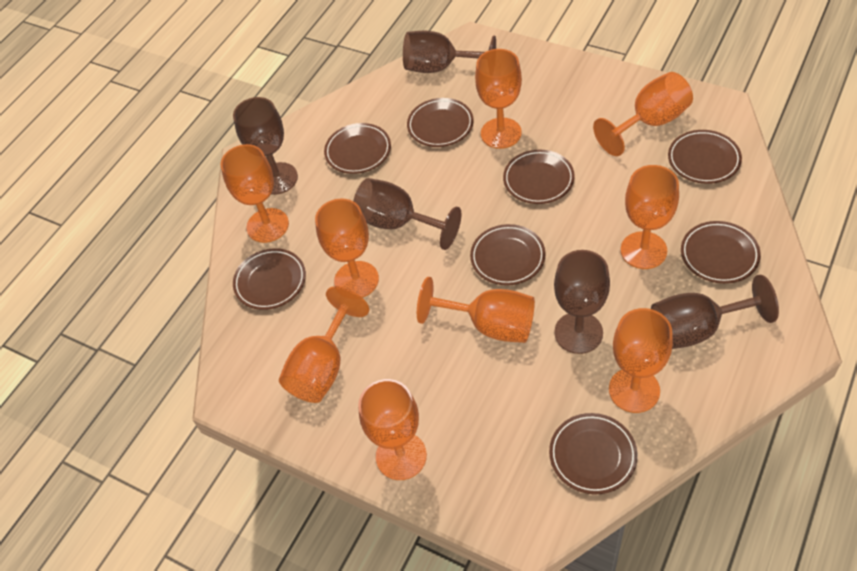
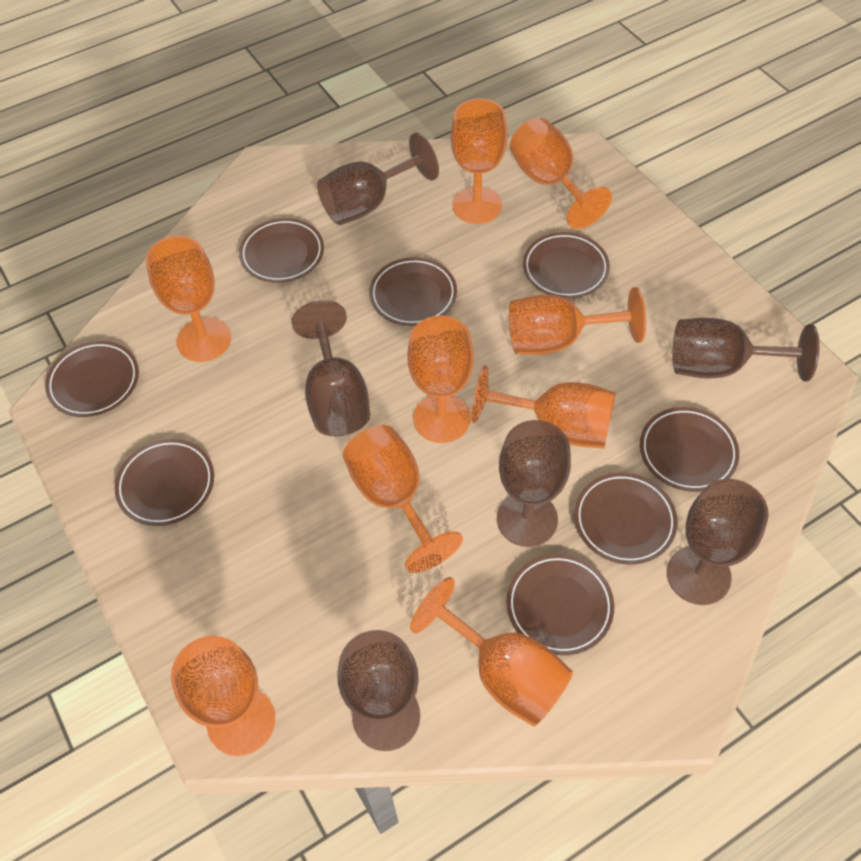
brown goblet: [233,97,298,195] [353,178,461,250] [403,31,496,73] [554,250,610,354] [651,275,779,349] = 5 -> [292,300,370,436] [317,133,439,225] [338,630,420,751] [497,420,571,547] [667,479,769,605] [673,318,820,382] = 6

